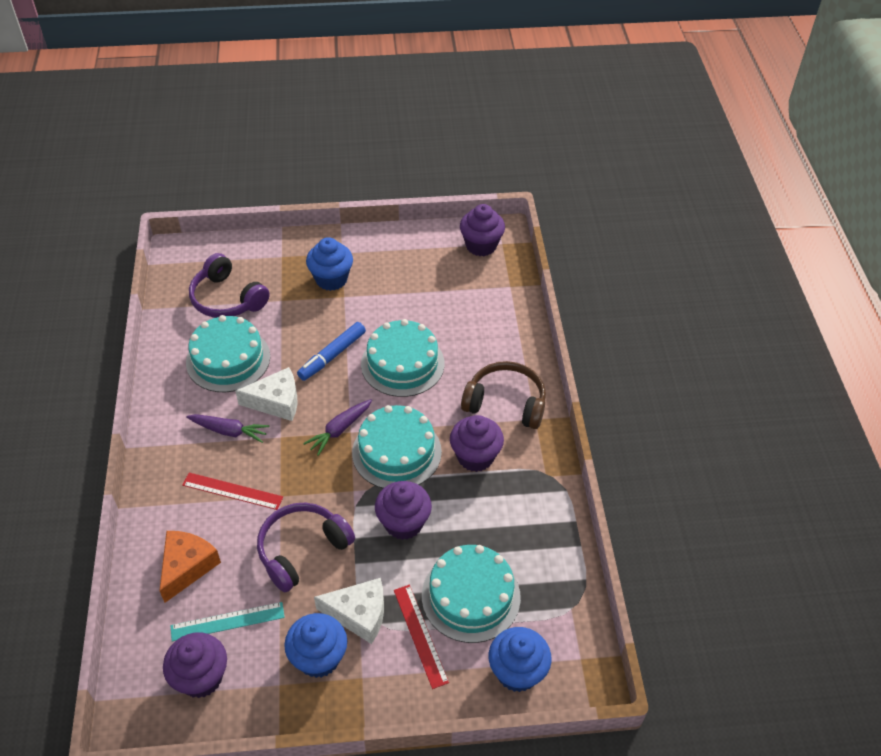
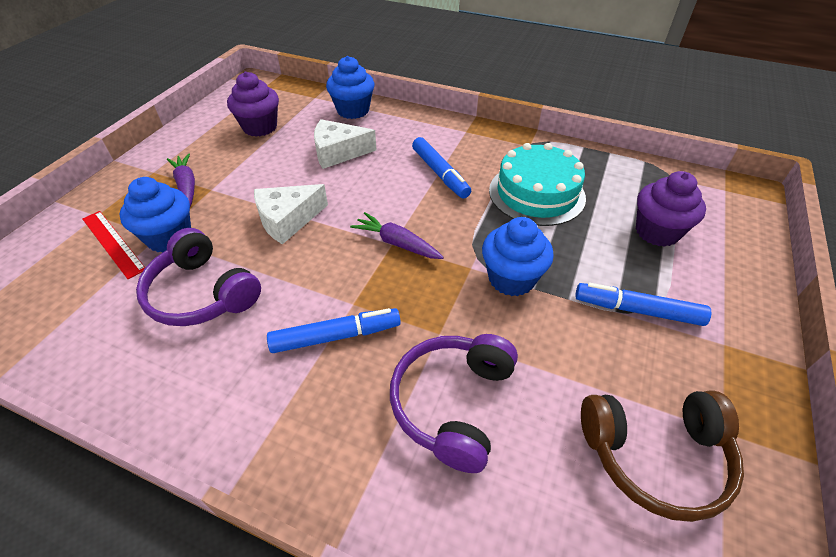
blue marker: [297,322,366,381] = 1 -> [267,308,401,353] [412,137,471,199] [575,283,711,326] = 3
orange cheese: [159,531,221,603] = 1 -> none = 0
purple cupcake: [163,632,227,698] [375,481,432,540] [450,415,504,472] [460,204,505,256] = 4 -> [227,72,279,137] [636,171,706,247] = 2
red ruler: [182,473,283,510] [394,585,449,689] = 2 -> [82,211,145,279] = 1
turquoise cake: [186,315,270,392] [352,405,442,488] [361,319,444,397] [422,545,521,643] = 4 -> [489,143,586,226] = 1
turquoise ruler: [171,602,285,641] = 1 -> none = 0

